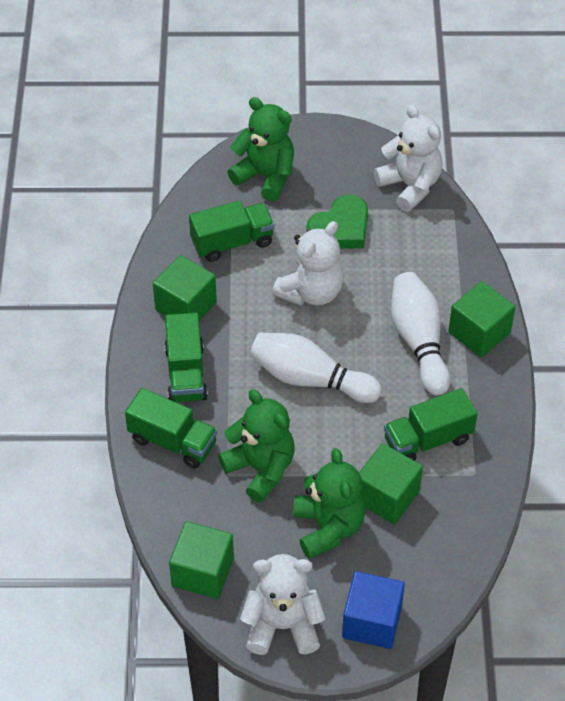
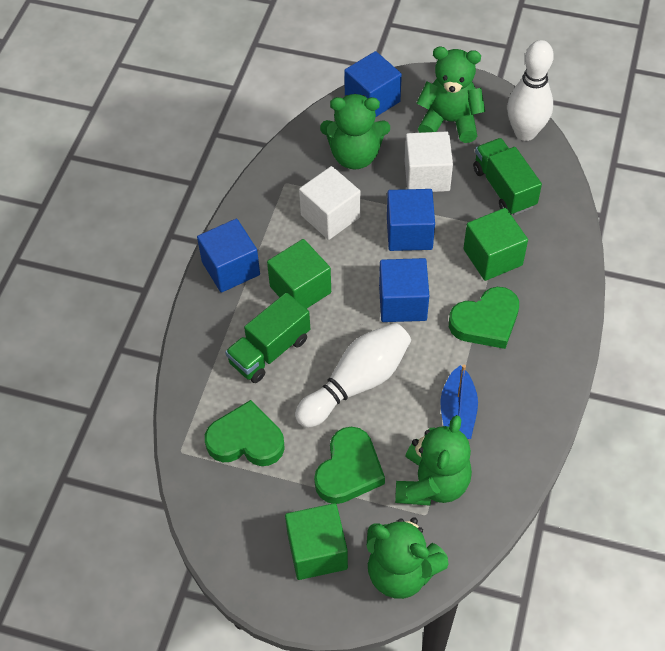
blue boat: none = 0 -> [441,365,478,439] = 1
blue cube: [342,571,405,649] = 1 -> [197,219,260,293] [344,51,402,117] [379,258,429,322] [387,189,435,251] = 4
green cube: [153,255,217,320] [169,521,234,599] [359,443,423,524] [448,281,516,358] = 4 -> [267,239,331,309] [285,503,348,580] [463,208,528,281] = 3
green heart: [306,195,368,249] = 1 -> [205,400,285,466] [314,427,385,504] [449,287,519,349] = 3
green teddy bear: [218,389,295,503] [227,97,294,201] [293,448,365,559] = 3 -> [320,94,390,169] [367,517,449,599] [395,415,472,506] [417,47,485,143] = 4
green truck: [125,388,217,468] [164,313,208,402] [189,201,274,262] [384,388,477,461] = 4 -> [225,292,310,383] [473,138,542,215] = 2
white cube: none = 0 -> [299,166,361,240] [405,132,453,192] = 2
white teddy bear: [240,554,326,655] [272,221,344,306] [374,105,442,212] = 3 -> none = 0

